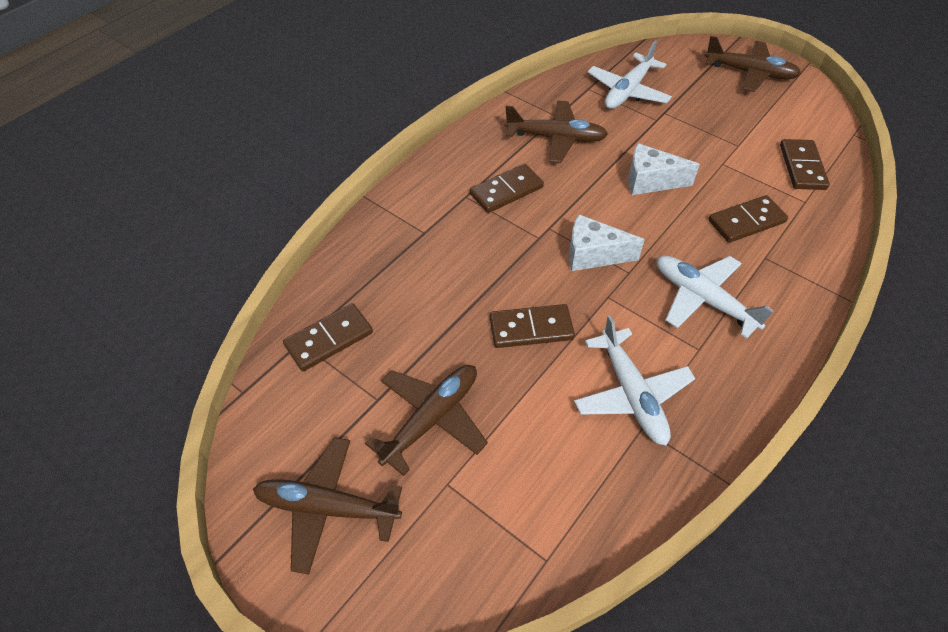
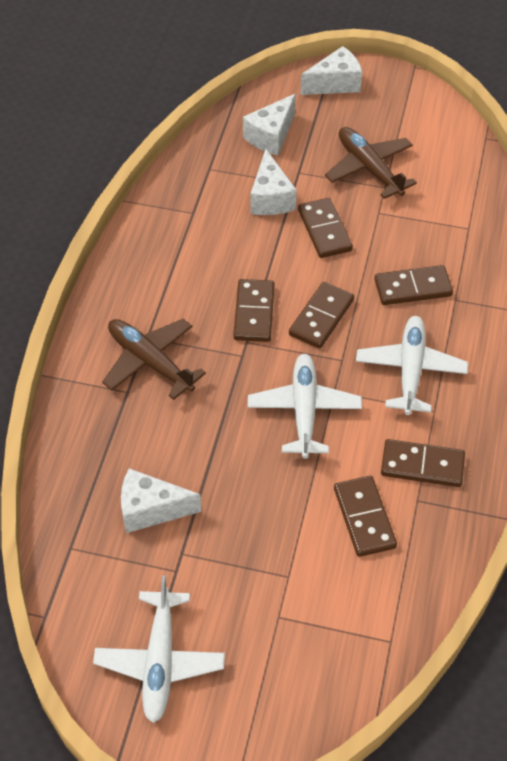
brown domino: [283,303,373,371] [470,164,544,213] [489,304,575,348] [708,195,788,243] [780,139,830,190] = 5 -> [233,279,275,342] [289,282,354,349] [298,198,353,258] [334,476,397,557] [374,265,453,305] [381,439,465,487] = 6
brown plane: [253,437,402,575] [365,365,488,476] [505,100,608,163] [705,36,801,92] = 4 -> [102,319,206,400] [325,127,417,199] = 2
white cheese: [569,214,645,271] [628,143,700,195] = 2 -> [121,468,201,533] [243,94,296,155] [250,149,297,215] [300,46,362,95] = 4

